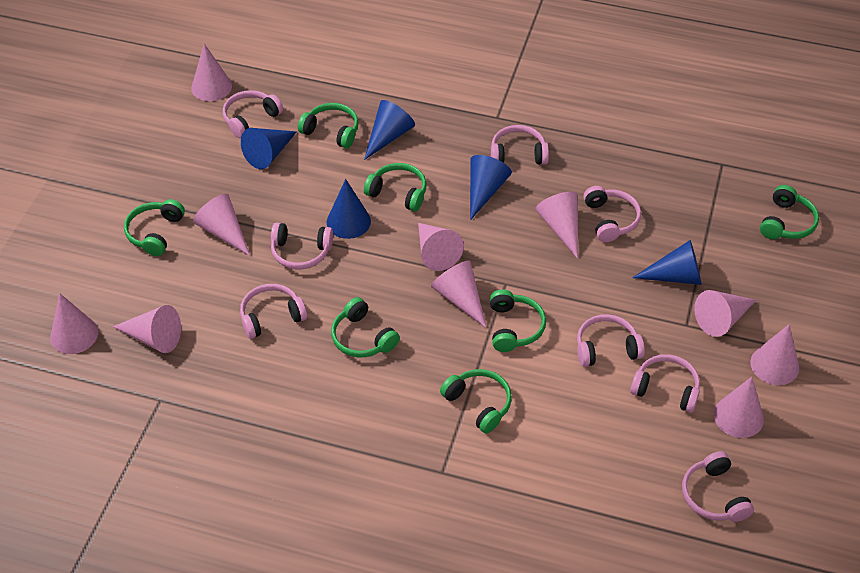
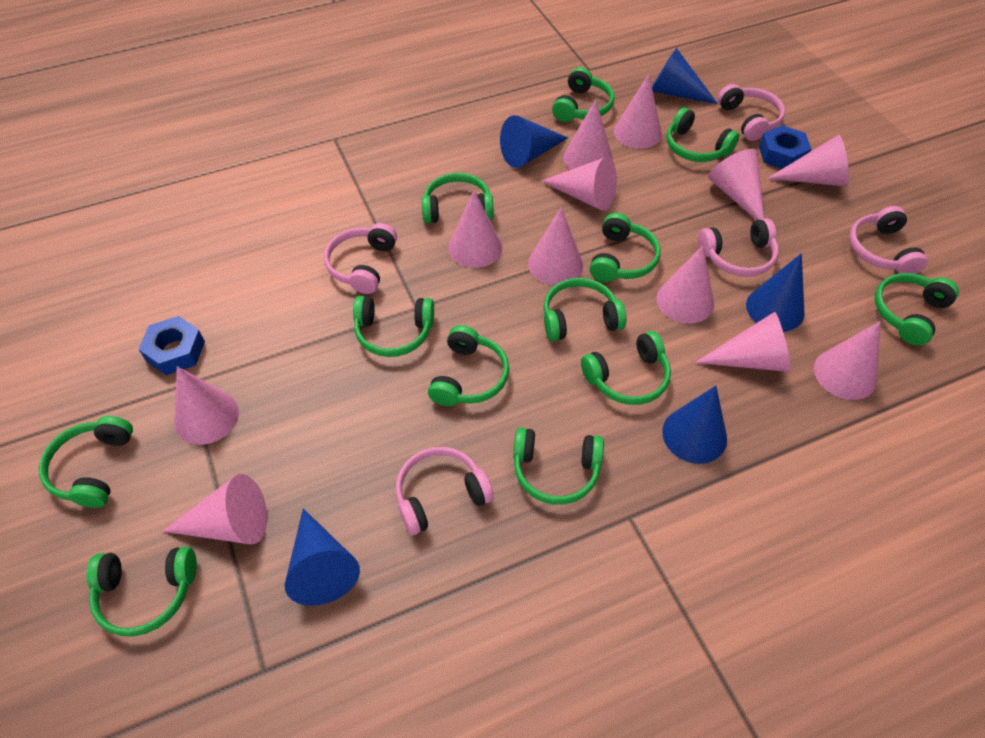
blue nut: none = 0 -> [139,316,205,375] [759,125,811,169] = 2
green headphones: [124,199,185,256] [298,103,359,149] [331,297,400,358] [364,163,426,212] [440,369,512,433] [490,289,546,352] [760,185,819,239] = 7 -> [39,416,133,508] [87,547,197,637] [353,296,434,357] [422,173,493,223] [428,325,509,406] [513,427,604,505] [543,278,627,341] [552,67,615,122] [581,331,671,405] [590,213,661,282] [666,107,739,162] [875,273,959,346] = 12
pink cone: [50,293,98,354] [113,305,181,353] [191,44,232,101] [193,194,250,256] [418,223,464,271] [431,261,487,328] [535,192,578,259] [694,290,756,337] [714,377,764,438] [750,324,799,385] = 10 -> [162,474,267,545] [175,366,239,445] [448,190,502,268] [528,207,583,285] [541,157,617,211] [564,99,613,169] [614,74,662,149] [657,245,714,324] [695,312,791,372] [708,149,764,220] [767,135,849,187] [814,321,881,400] = 12
pink headphones: [223,90,283,138] [240,284,307,339] [271,222,333,269] [491,125,549,165] [577,314,645,367] [584,186,641,242] [630,354,700,413] [682,451,754,522] = 8 -> [324,223,397,294] [396,447,494,535] [698,218,779,277] [717,84,785,141] [849,206,928,274] = 5

